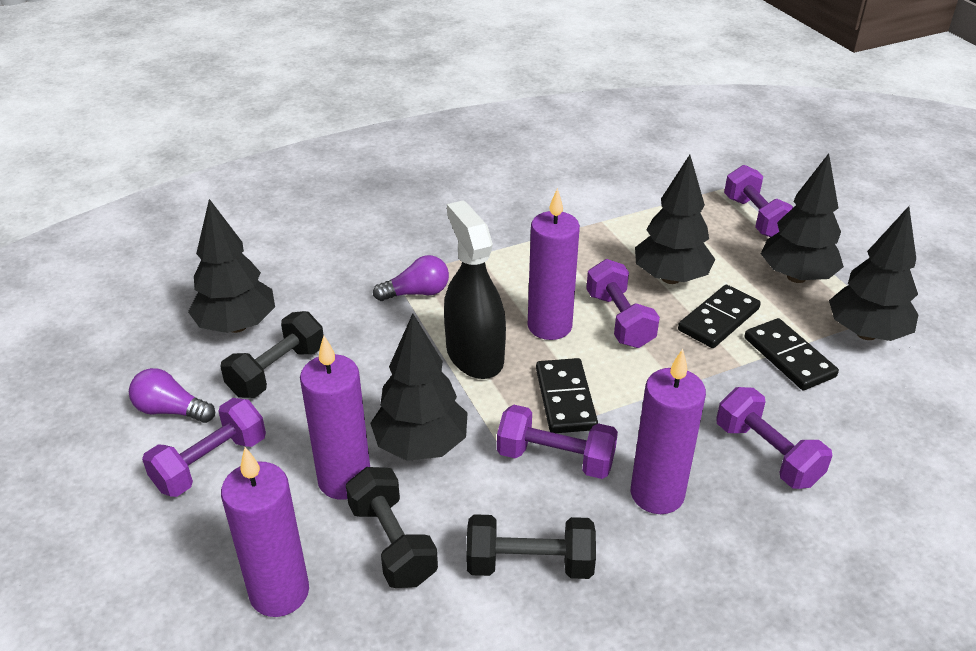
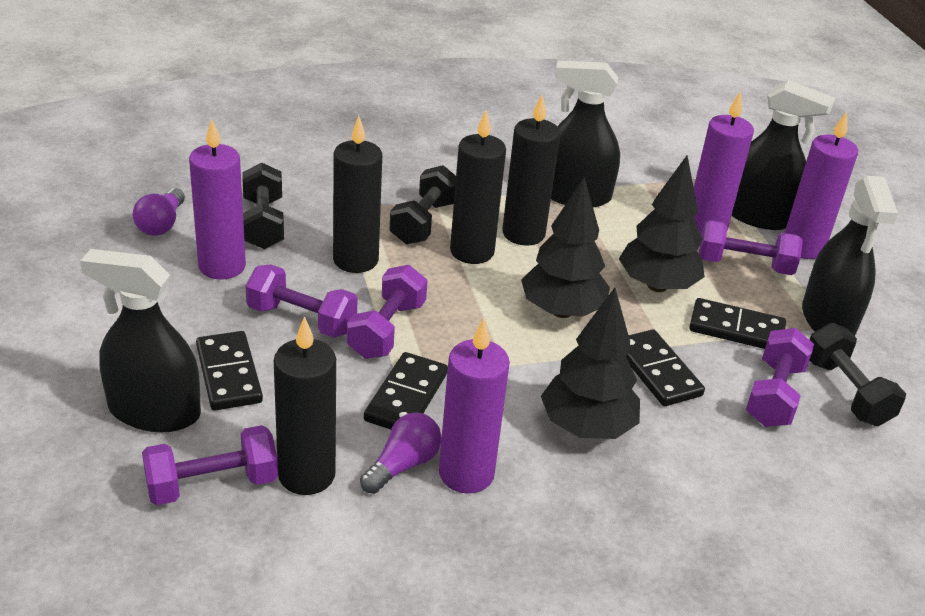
black candle: none = 0 -> [274,316,336,495] [333,116,382,273] [450,110,506,264] [502,95,560,246] = 4
black domino: [536,358,598,433] [678,285,761,348] [744,318,839,390] = 3 -> [196,331,263,411] [364,352,448,429] [626,329,705,406] [689,298,786,349] = 4
black spray bottle: [444,200,506,379] = 1 -> [80,249,201,432] [551,61,620,208] [731,80,835,230] [802,176,898,336] = 4
black tree: [188,199,275,333] [370,313,468,461] [635,155,715,284] [761,153,844,283] [829,206,918,341] = 5 -> [521,177,610,318] [541,288,640,439] [619,155,705,292] = 3

